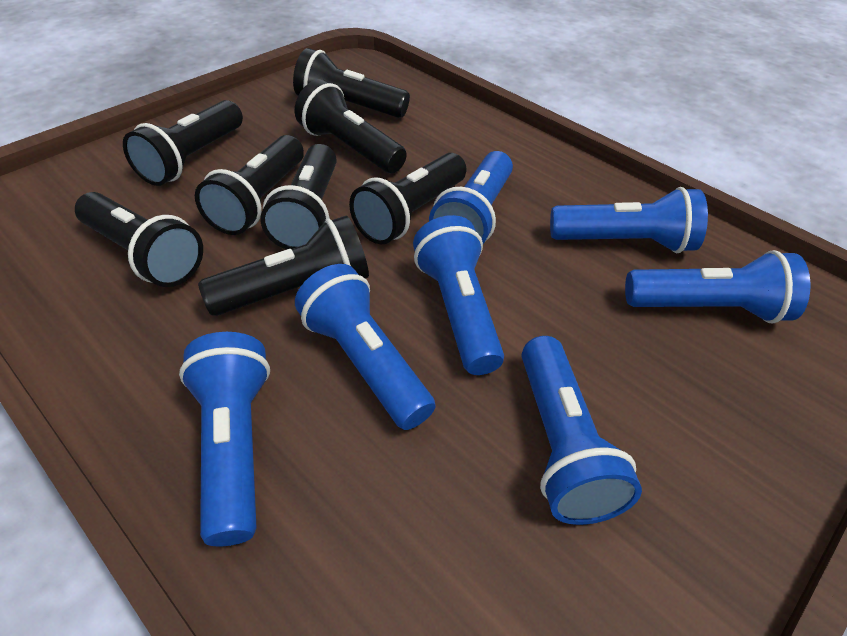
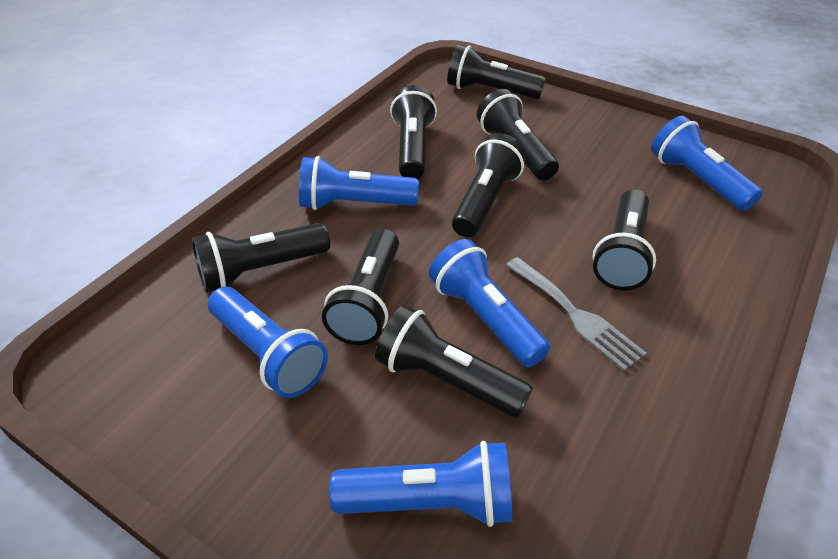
blue flashlight: [179,332,270,546] [295,264,435,430] [413,215,504,375] [429,151,513,244] [522,336,642,525] [550,187,708,253] [625,250,810,324] = 7 -> [208,287,328,398] [299,156,419,210] [329,441,513,527] [429,239,550,368] [651,116,763,211] = 5
grey fork: none = 0 -> [506,257,646,371] = 1

